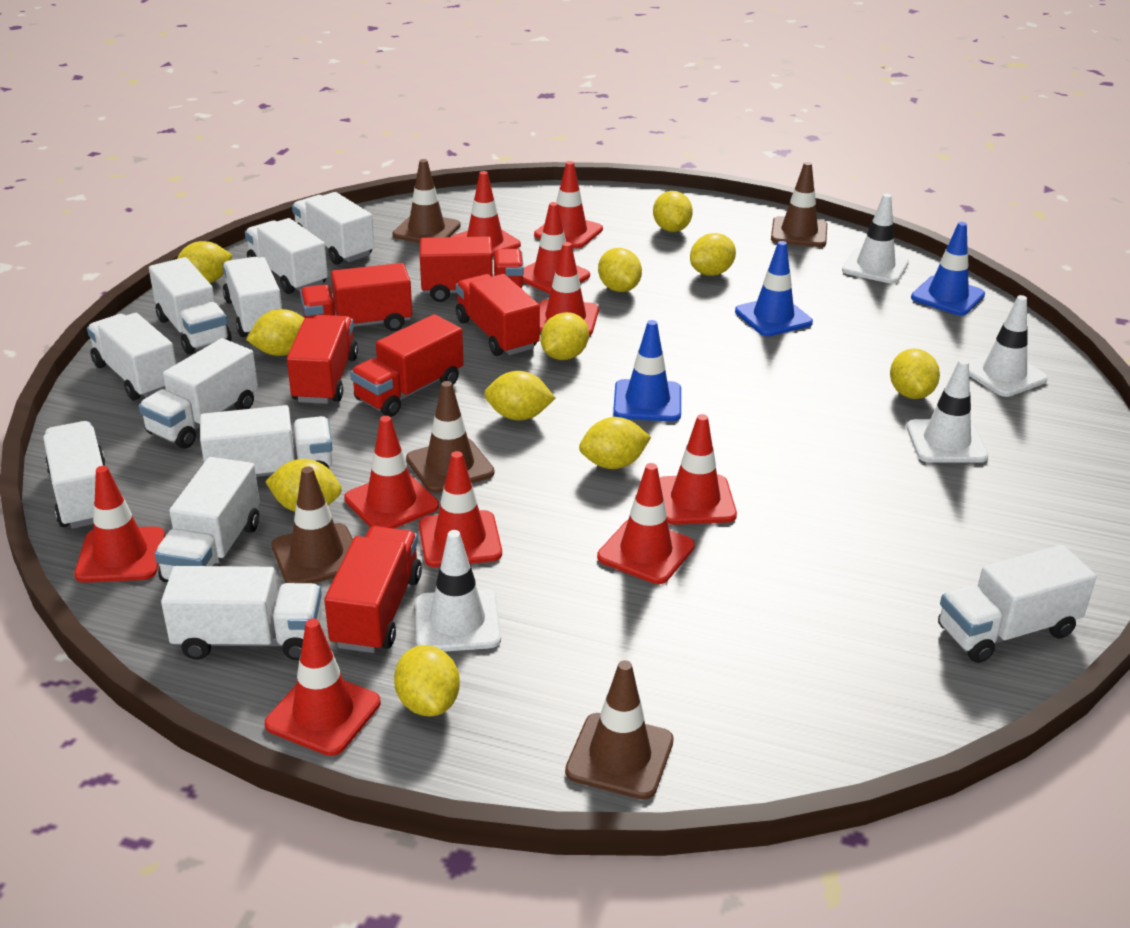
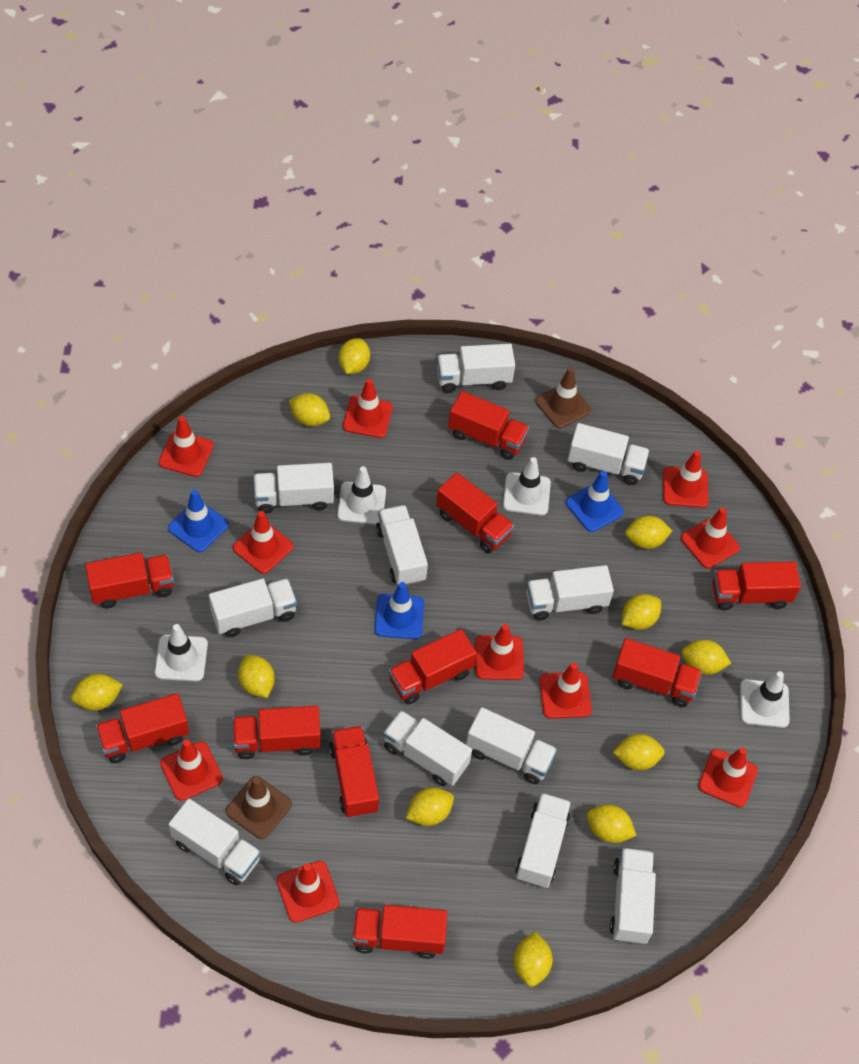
brown traffic cone: [272,466,353,583] [392,159,461,243] [406,381,494,493] [565,660,674,800] [771,162,827,247] = 5 -> [226,776,292,839] [535,367,591,428] = 2
red truck: [287,315,358,404] [300,263,412,331] [324,526,422,653] [350,314,463,417] [420,237,524,302] [456,274,540,356] = 6 -> [85,553,174,609] [96,693,189,763] [232,706,321,759] [329,726,379,818] [352,905,447,959] [388,629,477,704] [436,472,514,553] [448,391,529,460] [613,638,702,707] [712,561,801,610] = 10

